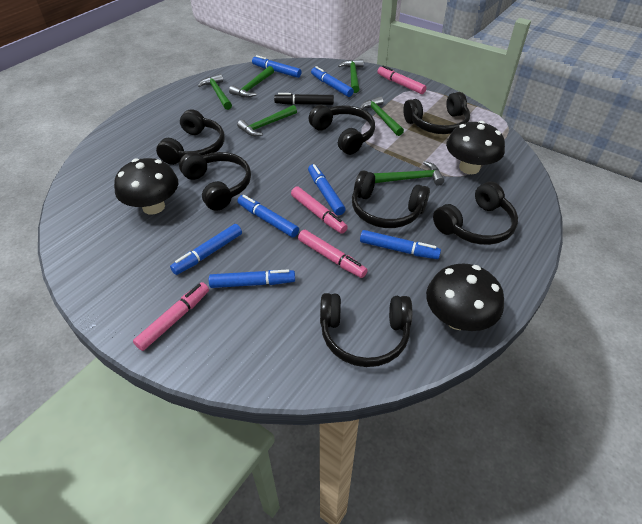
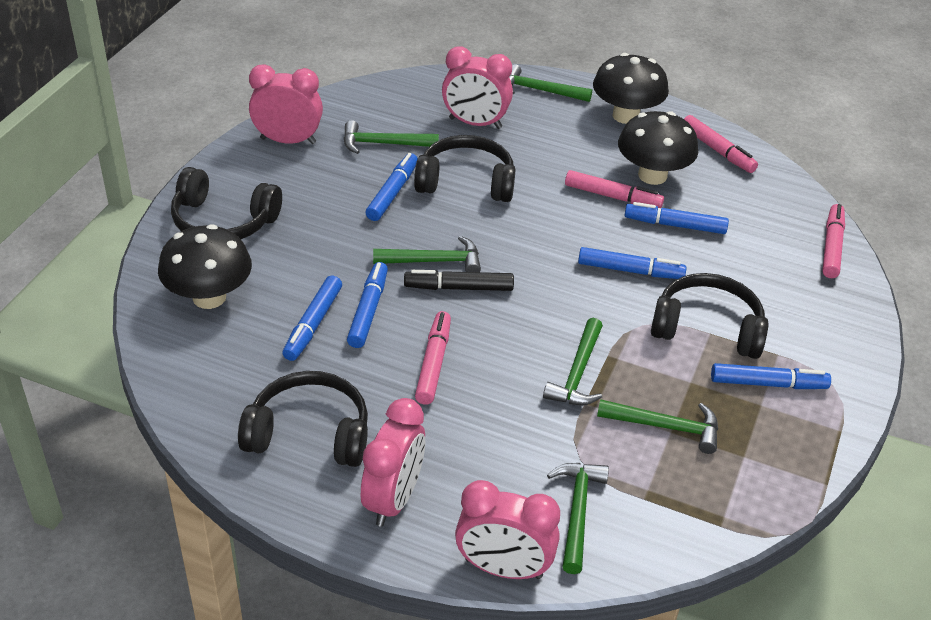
black headphones: [156,109,225,165] [179,152,251,211] [309,105,375,155] [320,293,412,367] [352,170,430,228] [403,92,470,134] [433,181,518,245] = 7 -> [171,167,282,239] [238,371,368,467] [414,135,515,202] [651,273,769,359] = 4
blue marker: [170,224,242,275] [209,270,295,288] [237,195,299,237] [252,55,301,78] [308,164,346,215] [311,66,354,97] [360,230,441,259] = 7 -> [282,275,342,361] [347,262,388,348] [365,153,418,221] [578,247,687,279] [624,202,729,234] [711,363,831,389] = 6
pink clock: none = 0 -> [249,64,323,144] [361,398,425,527] [442,46,513,129] [455,480,560,579] = 4

